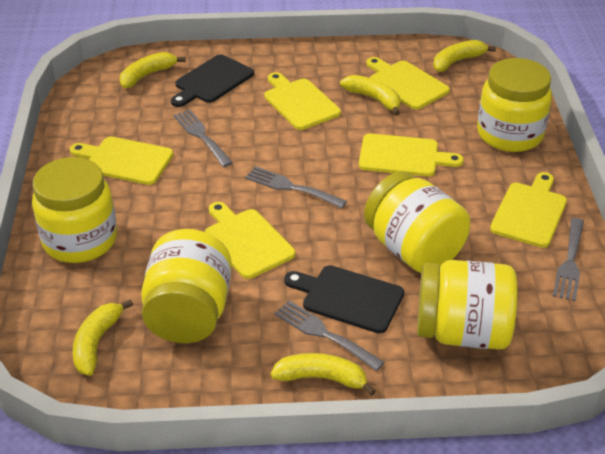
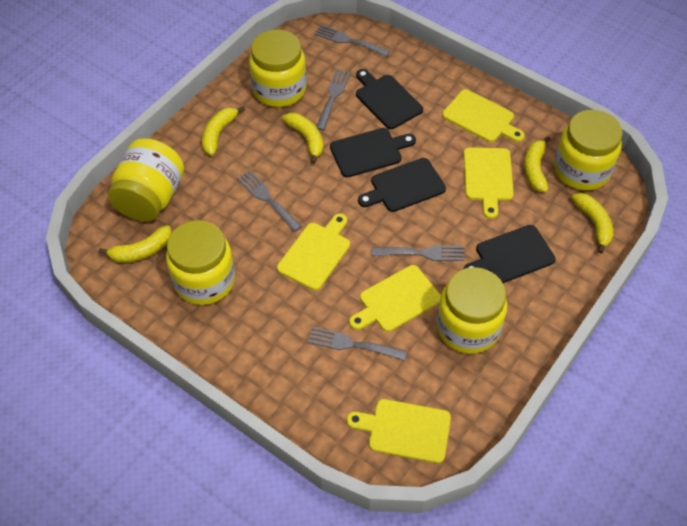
black cutting board: [171,55,254,107] [284,265,404,333] = 2 -> [330,128,416,178] [356,69,423,129] [358,158,446,212] [464,225,556,283] = 4
grey fork: [173,109,233,167] [245,166,347,208] [274,301,385,371] [553,218,584,301] = 4 -> [237,170,302,232] [308,326,407,361] [314,25,390,57] [316,69,351,131] [371,245,465,261] = 5
yellow cutting board: [70,136,173,185] [205,202,295,279] [264,72,341,130] [359,133,464,177] [366,57,450,110] [490,172,567,248] = 6 -> [277,214,350,290] [347,399,451,463] [349,265,441,332] [442,89,525,142] [464,147,514,219] = 5

